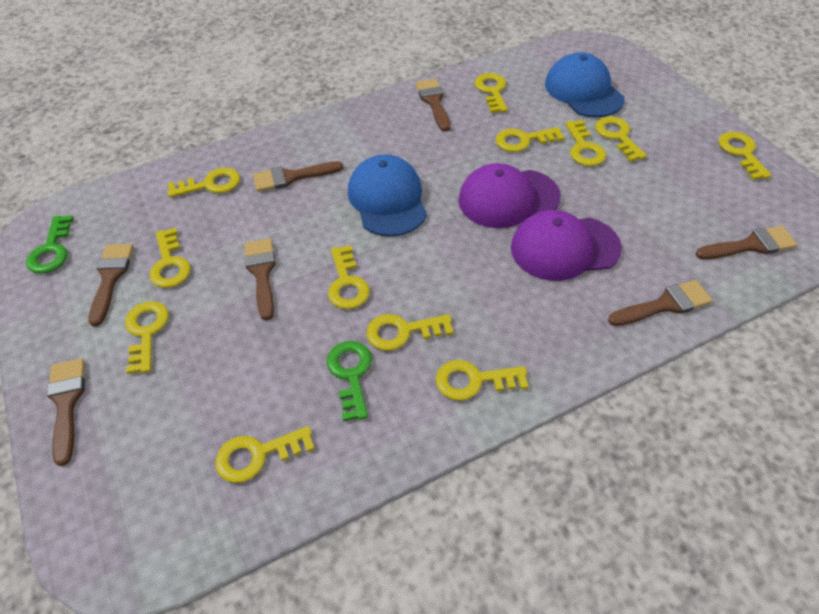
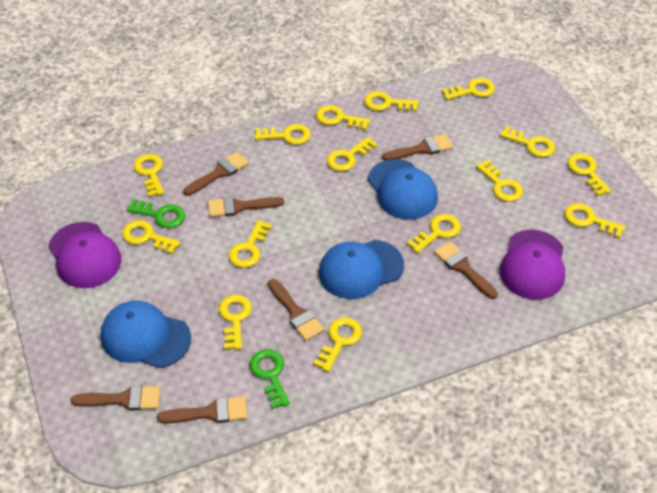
blue cap: [348,154,427,237] [545,52,625,117] = 2 -> [100,301,191,368] [319,240,404,299] [368,159,438,220] = 3
yellow key: [125,301,168,374] [149,228,191,288] [168,168,240,198] [215,426,315,483] [328,245,370,309] [366,314,453,351] [436,360,529,401] [475,73,508,113] [496,127,564,152] [565,120,606,166] [595,117,647,162] [719,132,771,180] = 12 -> [122,220,180,254] [134,154,164,197] [219,295,252,350] [229,220,272,268] [254,124,311,145] [314,317,362,372] [316,105,371,130] [327,137,378,171] [364,91,419,112] [407,214,461,253] [442,78,495,100] [476,160,523,202] [500,126,555,157] [565,203,625,238] [567,153,611,196] = 15

